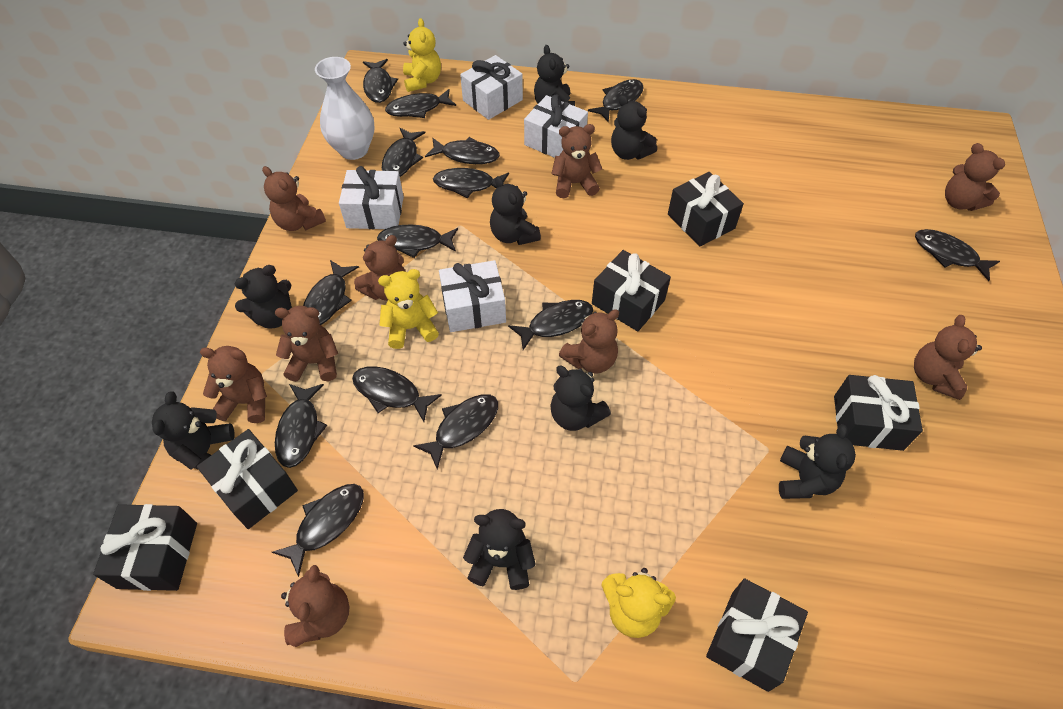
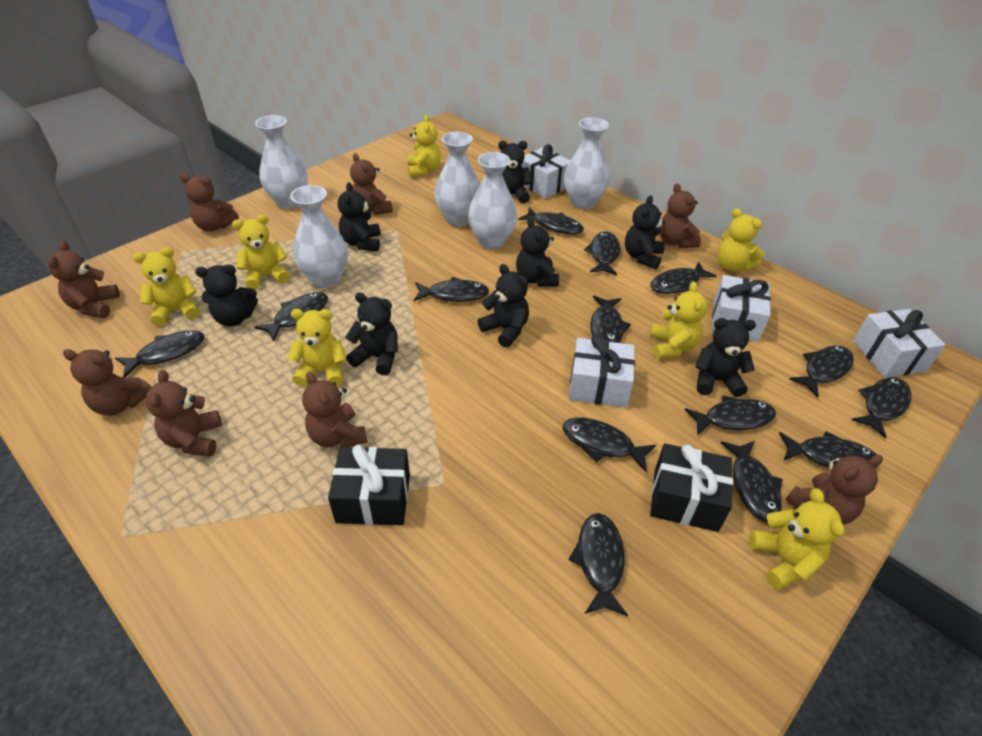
black gift: [93,504,197,591] [197,429,298,529] [592,250,671,331] [668,172,744,246] [706,578,808,692] [834,375,923,451] = 6 -> [328,445,410,525] [650,443,733,532] = 2
brown teddy bear: [200,346,267,423] [262,166,326,231] [275,306,338,382] [281,565,350,647] [354,235,406,301] [551,124,602,198] [559,309,619,374] [914,315,982,400] [945,143,1005,211] = 9 -> [48,241,120,318] [63,349,151,416] [145,370,222,457] [180,173,239,232] [302,372,368,447] [350,153,393,215] [659,184,701,248] [785,454,883,525] = 8
white vase: [315,57,374,160] = 1 -> [255,115,308,209] [290,185,348,288] [435,132,480,226] [468,152,517,249] [564,117,609,209] = 5
yellow teddy bear: [378,269,439,349] [403,18,441,92] [601,568,676,638] = 3 -> [133,247,199,326] [232,214,289,290] [287,309,346,387] [408,115,441,178] [650,281,708,359] [717,208,764,272] [749,488,845,590] = 7

